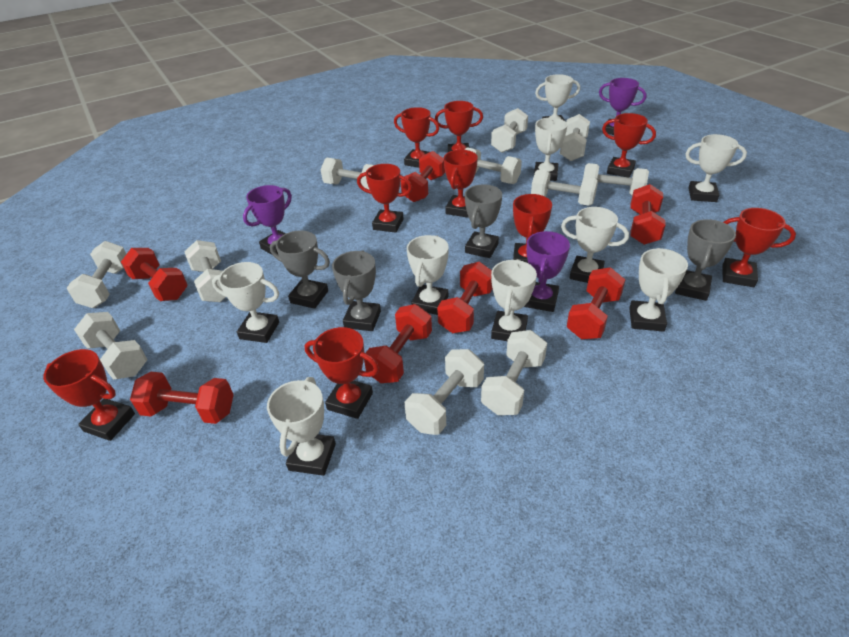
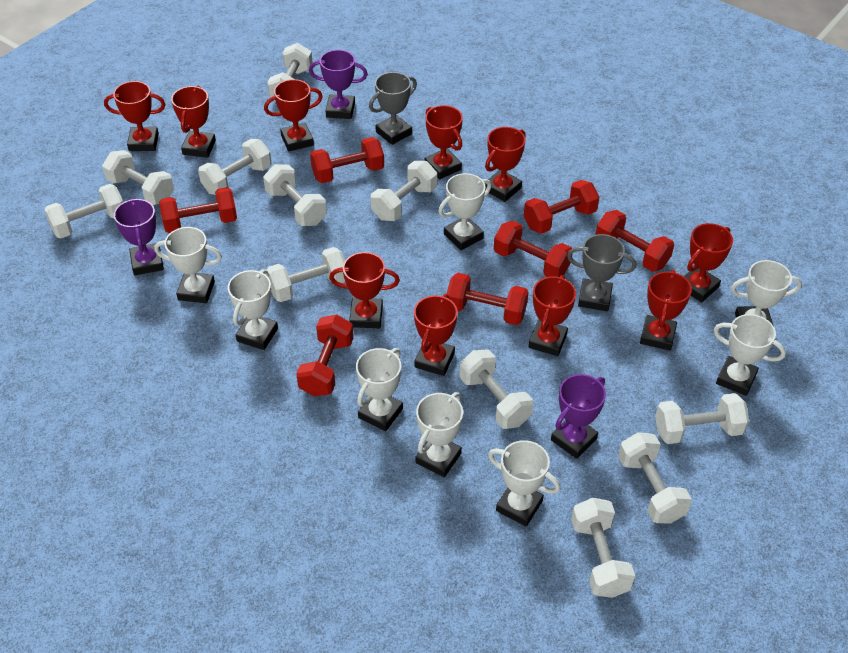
grey trophy: [270,230,330,309] [332,250,381,331] [465,184,502,258] [675,219,736,301] = 4 -> [369,72,417,145] [567,234,636,311] = 2
red trophy: [43,349,135,441] [304,327,379,419] [357,164,412,233] [394,107,439,168] [435,101,483,152] [444,150,478,218] [513,194,552,263] [602,113,656,178] [722,208,796,287] = 9 -> [104,81,165,151] [171,86,216,158] [264,79,323,151] [329,252,400,328] [414,294,457,376] [424,105,463,179] [485,127,526,202] [529,275,576,356] [640,270,692,351] [684,223,733,303] = 10
white trophy: [212,262,279,343] [267,377,336,476] [407,235,449,315] [491,259,537,341] [534,118,567,181] [535,74,580,122] [561,207,629,283] [629,248,688,332] [685,134,747,202] = 9 -> [154,227,222,303] [228,269,278,350] [356,348,403,431] [416,392,463,477] [438,173,491,250] [488,440,561,527] [714,314,786,396] [731,260,802,325] = 8

